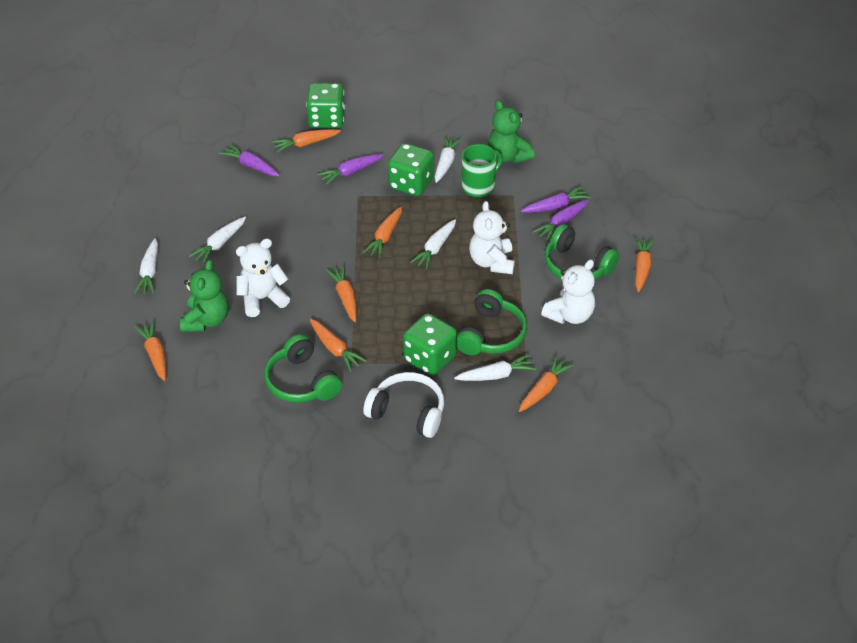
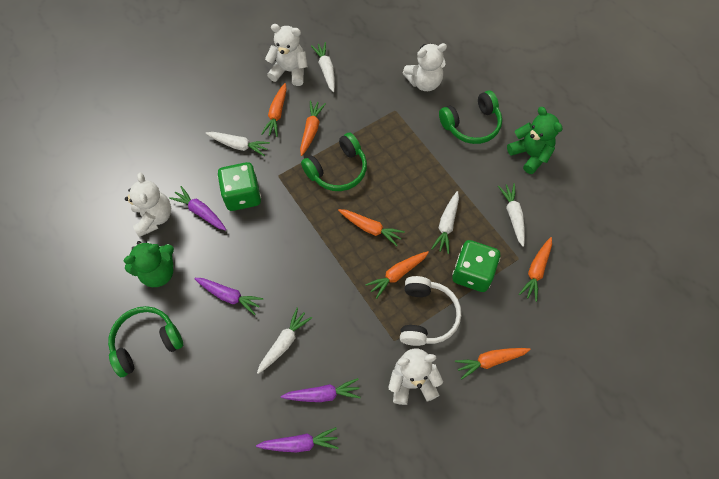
green dice: [306,83,345,129] [388,143,434,196] [403,313,457,376] = 3 -> [217,162,261,211] [452,240,500,292] = 2
green mug: [462,144,503,197] = 1 -> none = 0
orange carrot: [134,320,166,381] [271,129,341,153] [310,319,367,372] [326,265,357,322] [362,207,402,258] [519,355,574,412] [635,237,655,292] = 7 -> [261,83,287,137] [300,100,326,156] [338,209,405,246] [365,251,429,299] [455,348,531,380] [519,237,552,302] = 6
white teddy bear: [236,239,290,317] [469,201,515,274] [541,259,595,324] = 3 -> [125,172,171,237] [265,24,308,86] [388,349,443,405] [402,43,447,91] = 4

